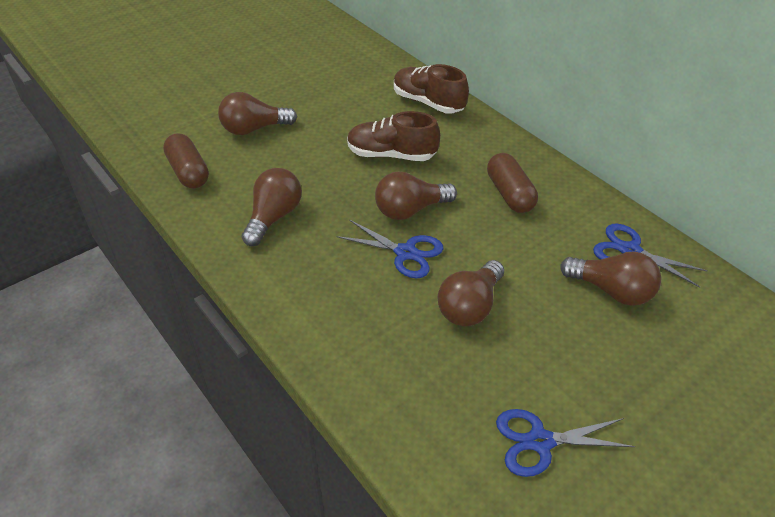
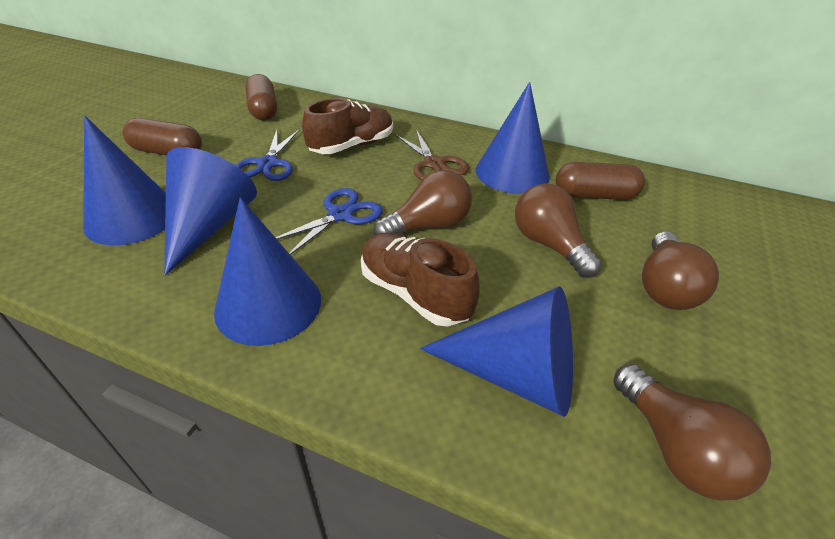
blue cone: none = 0 -> [83,116,166,245] [164,147,257,275] [214,197,321,346] [420,286,573,417] [476,82,550,194] = 5
blue scissors: [336,220,443,278] [496,409,635,477] [593,224,708,288] = 3 -> [235,129,300,181] [275,188,383,255] = 2
brown capsule: [163,133,209,189] [487,153,538,213] = 2 -> [123,118,202,155] [245,74,277,120] [556,162,645,200] = 3
brown light bulb: [218,92,297,135] [242,168,302,246] [375,171,457,220] [438,260,504,326] [560,251,661,306] = 5 -> [373,170,472,235] [515,183,602,278] [614,364,771,501] [642,232,719,310] = 4
brown scissors: none = 0 -> [395,129,469,180] = 1

